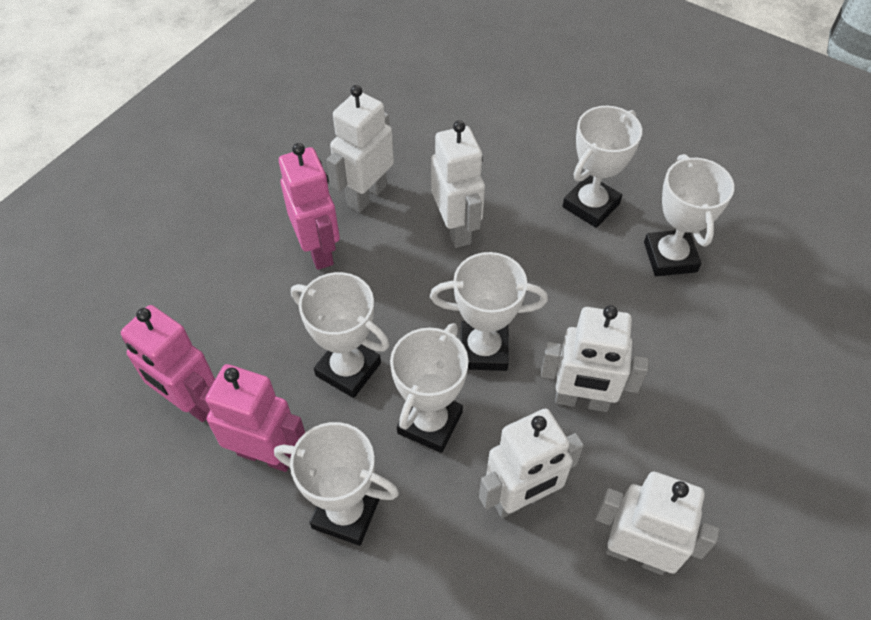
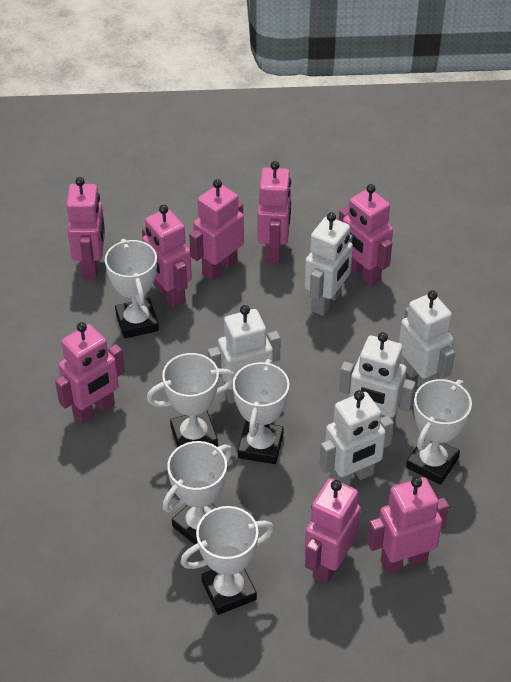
pink robot: [121,305,215,422] [199,364,305,472] [279,143,340,270] = 3 -> [55,322,125,424] [67,177,105,280] [142,205,192,308] [189,179,244,281] [258,161,291,264] [305,478,361,584] [339,184,393,287] [367,477,449,574] = 8

